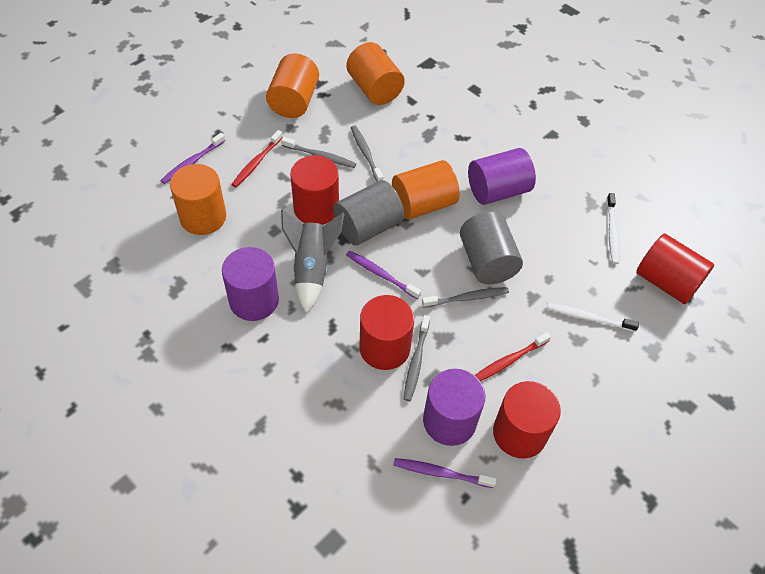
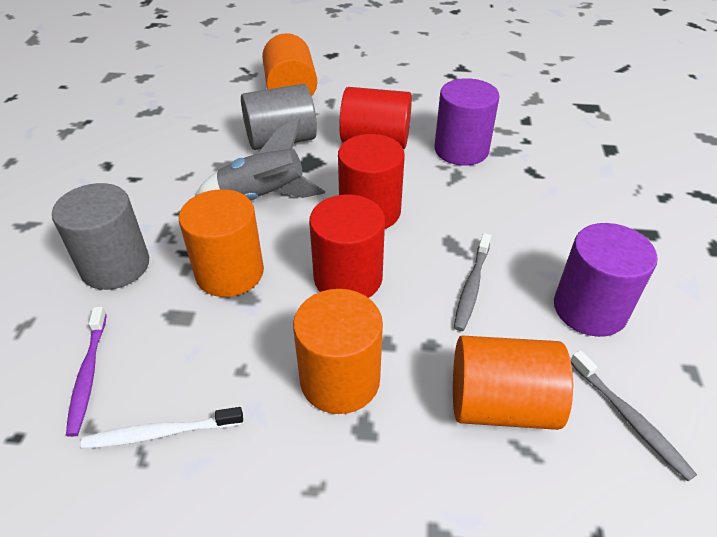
grey toothbrush: [281,137,356,168] [351,125,383,182] [404,315,430,401] [422,287,509,308] = 4 -> [454,233,491,331] [571,350,697,481] = 2
purple cylinder: [222,247,279,321] [423,369,485,446] [468,148,536,205] = 3 -> [434,78,500,166] [554,223,658,337] = 2
purple toothbrush: [160,133,225,184] [346,251,421,299] [393,458,496,488] = 3 -> [66,307,107,437] = 1
red cylinder: [290,155,339,225] [359,295,414,370] [493,381,561,459] [636,234,714,304] = 4 -> [309,195,385,298] [338,134,405,229] [339,87,412,149] = 3
red toothbrush: [231,130,283,187] [474,332,551,381] = 2 -> none = 0
white toothbrush: [547,303,639,332] [607,193,620,264] = 2 -> [81,407,243,449] = 1

